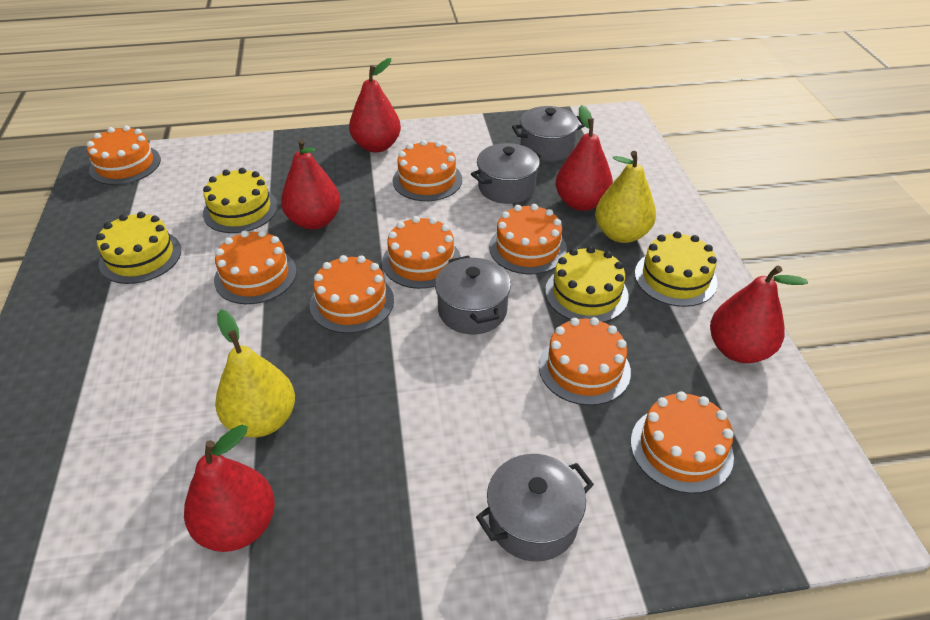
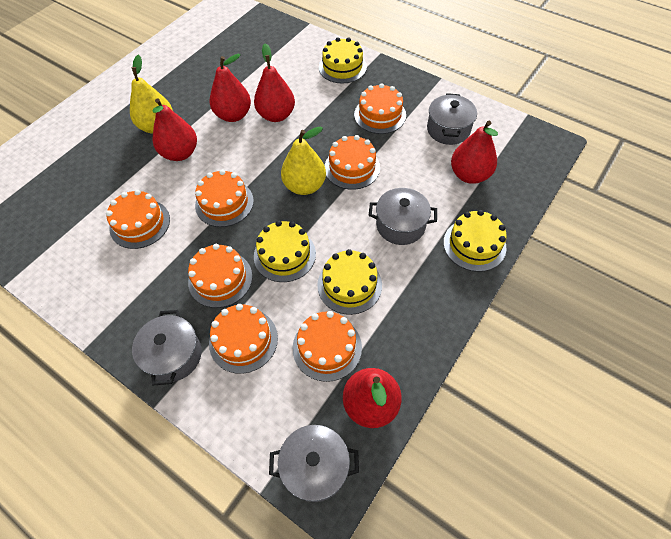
orange cake: [87,125,161,185] [214,230,297,304] [310,255,394,333] [382,216,461,289] [393,140,462,201] [489,204,567,274] [539,317,631,405] [631,391,734,494] = 8 -> [106,190,170,249] [188,244,252,308] [195,169,254,227] [209,304,278,374] [293,311,362,382] [325,135,380,190] [354,83,406,134] = 7

